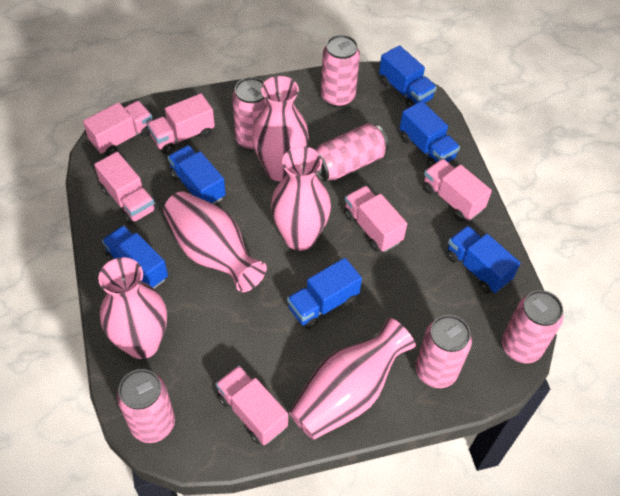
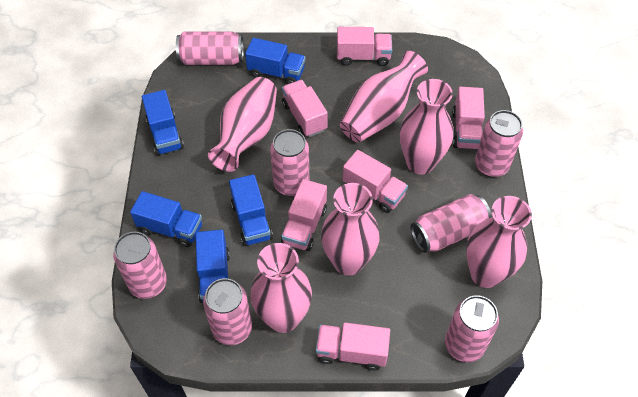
blue truck: [102,225,168,289] [168,145,226,204] [287,258,362,329] [379,45,437,108] [400,101,460,167] [446,226,520,293] = 6 -> [130,191,202,247] [142,90,184,155] [196,229,230,303] [229,174,273,246] [245,38,305,84] = 5
pink can: [117,369,175,443] [232,77,267,151] [315,123,389,181] [321,35,360,107] [416,315,472,388] [502,290,563,363] = 6 -> [113,232,167,299] [176,32,244,65] [203,278,252,345] [270,129,310,196] [411,194,492,253] [445,295,499,362] [475,110,523,177] = 7
pink vase: [98,258,167,359] [164,191,267,292] [252,76,309,182] [271,146,331,251] [289,318,416,440] = 5 -> [208,77,277,172] [250,243,312,333] [321,183,380,276] [340,51,428,143] [400,79,453,175] [466,196,532,288] = 6

